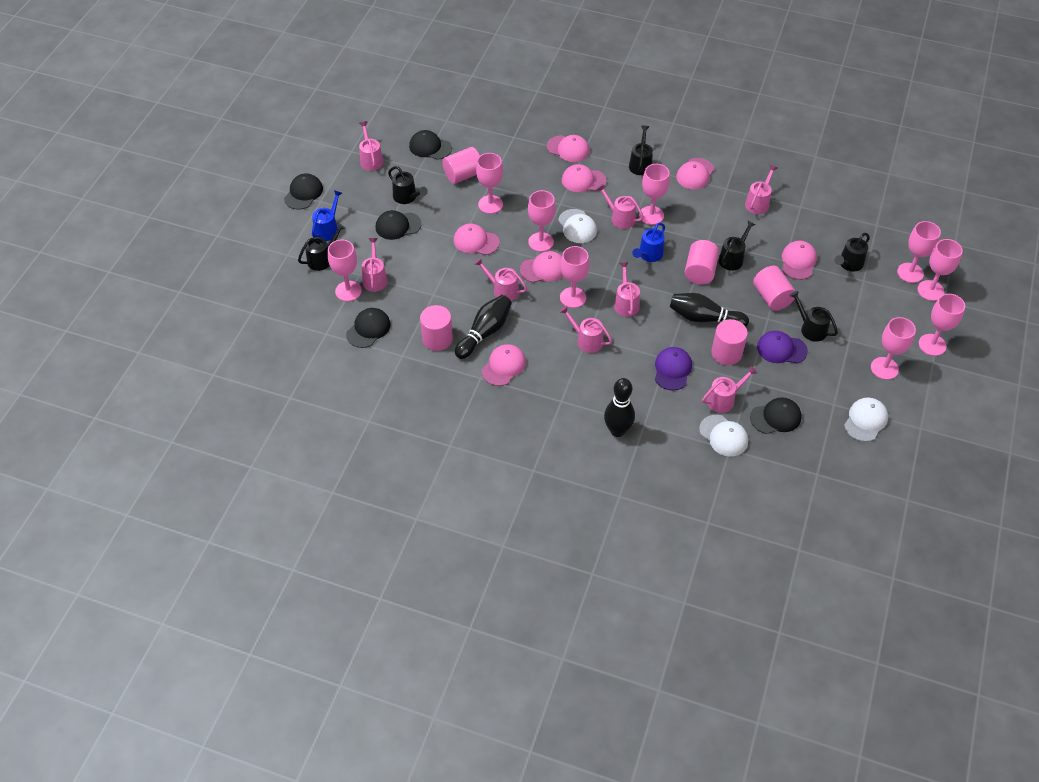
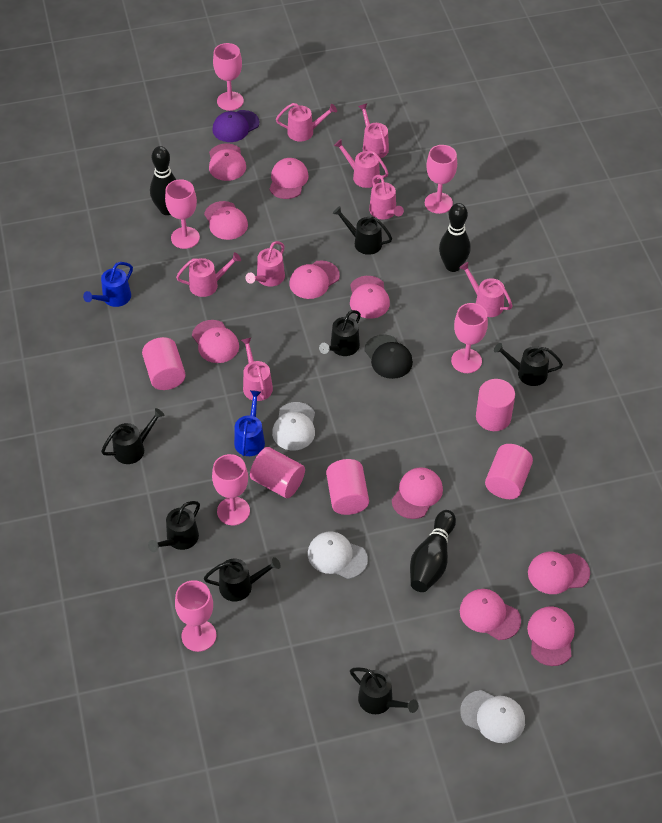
black cap: [284,173,323,210] [346,308,390,348] [376,210,422,240] [409,130,452,160] [750,397,801,434] = 5 -> [364,335,413,379] = 1
black watering can: [298,223,345,271] [388,166,428,204] [629,125,653,175] [719,220,756,271] [790,291,838,342] [835,233,870,271] = 6 -> [101,408,165,464] [148,501,200,552] [204,557,281,601] [319,310,361,356] [333,206,392,255] [350,667,418,714] [494,343,563,386] = 7
pink cap: [454,224,499,255] [482,344,526,386] [520,251,563,283] [547,135,590,162] [562,164,607,192] [676,158,714,189] [782,241,817,280] = 7 -> [192,320,239,363] [204,201,248,240] [209,144,246,181] [269,158,309,199] [289,260,340,299] [350,276,390,319] [392,467,443,519] [460,589,521,640] [527,606,575,666] [528,552,590,594] = 10
pink goblet: [328,240,362,301] [476,153,503,214] [528,190,556,252] [560,246,589,308] [639,164,670,225] [871,317,916,380] [897,221,941,283] [918,239,963,301] [919,294,965,356] = 9 -> [165,179,200,249] [175,580,216,652] [212,454,250,525] [213,43,244,111] [425,145,457,214] [451,303,488,373] = 6
purple cap: [655,347,692,390] [757,331,808,364] = 2 -> [213,110,259,142] = 1

